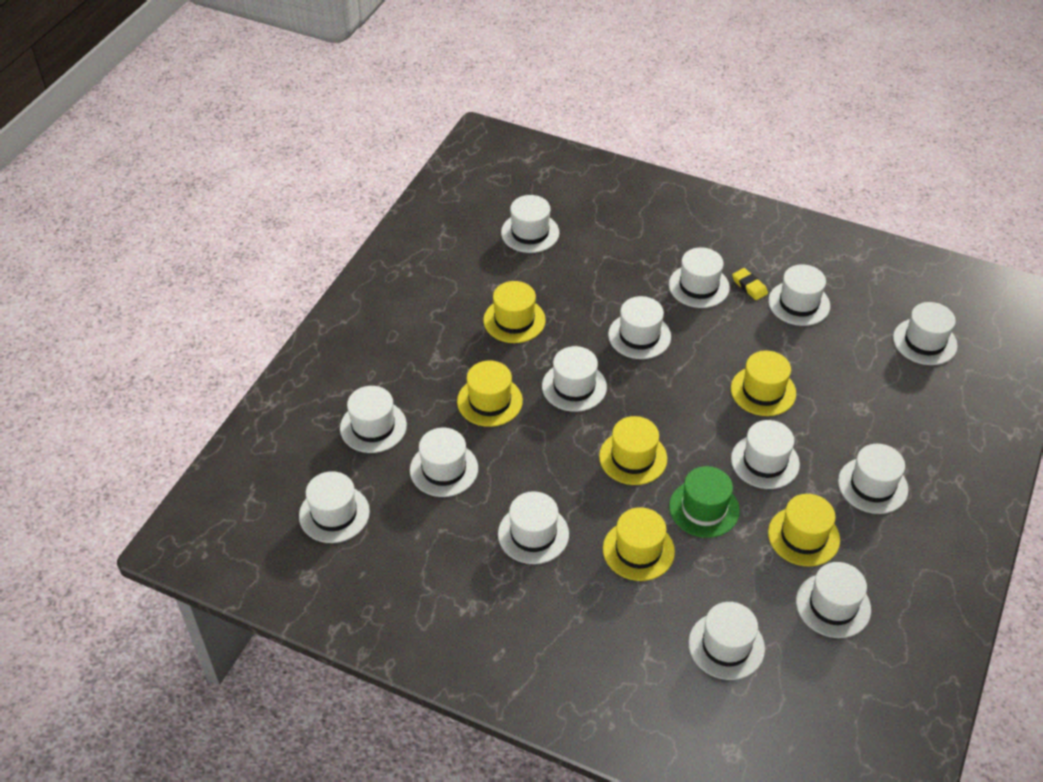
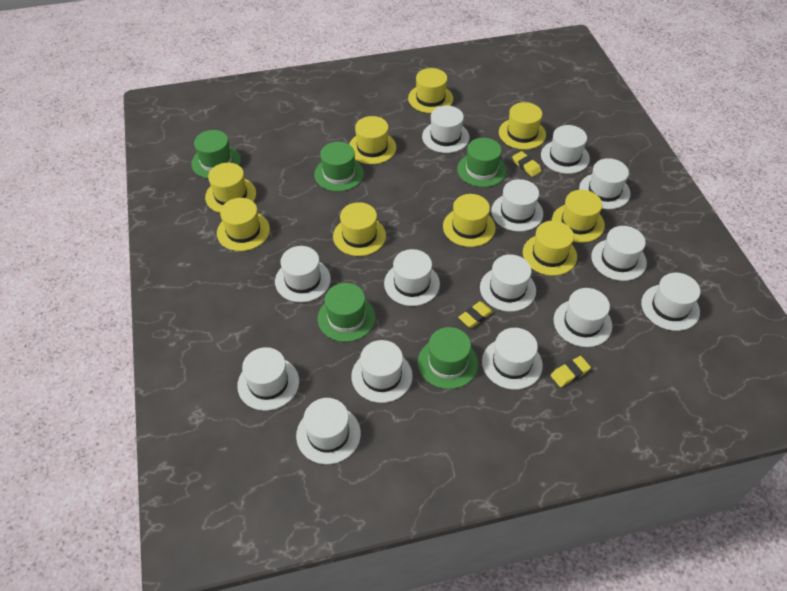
green hat: [669,466,740,538] = 1 -> [192,130,241,179] [314,142,364,192] [318,283,375,342] [418,327,478,389] [457,138,507,187] = 5
yellow eraser: [732,268,768,300] = 1 -> [458,301,493,328] [512,151,542,177] [551,356,591,387] = 3
yellow hat: [457,361,523,427] [483,281,546,343] [599,416,667,485] [603,507,675,581] [731,350,796,416] [768,494,840,567] = 6 -> [205,163,256,213] [217,198,270,251] [333,202,386,256] [349,116,396,164] [408,68,453,113] [443,194,495,247] [499,102,546,150] [523,221,577,276] [552,190,605,243] = 9

